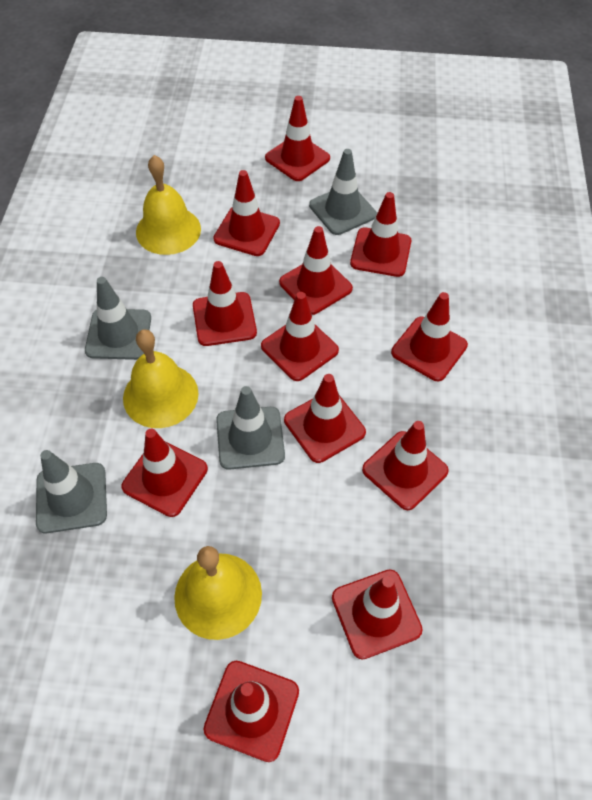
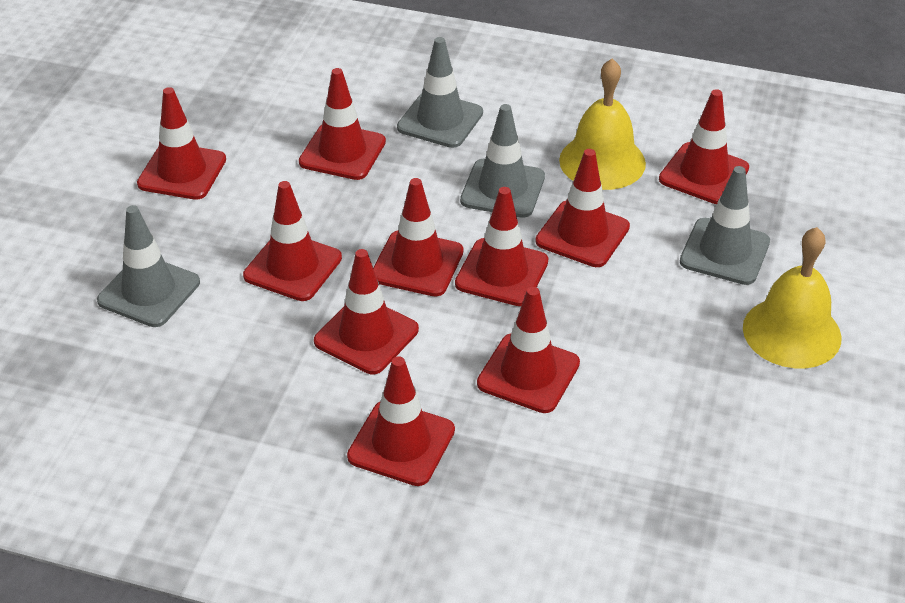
red traffic cone: [122,429,208,517] [193,261,257,346] [204,661,299,762] [213,170,280,256] [261,292,339,381] [265,96,330,181] [279,226,353,315] [284,374,366,463] [332,570,423,659] [350,192,411,277] [362,421,449,510] [391,292,468,381] = 12 -> [137,87,226,200] [243,181,342,301] [299,68,386,180] [314,249,419,374] [347,356,455,486] [373,178,463,297] [455,187,548,306] [477,287,580,413] [536,149,630,267] [659,89,749,204] = 10
yellow bell: [123,329,199,428] [136,155,201,255] [174,546,262,640] = 3 -> [559,58,646,190] [743,227,842,368] = 2

